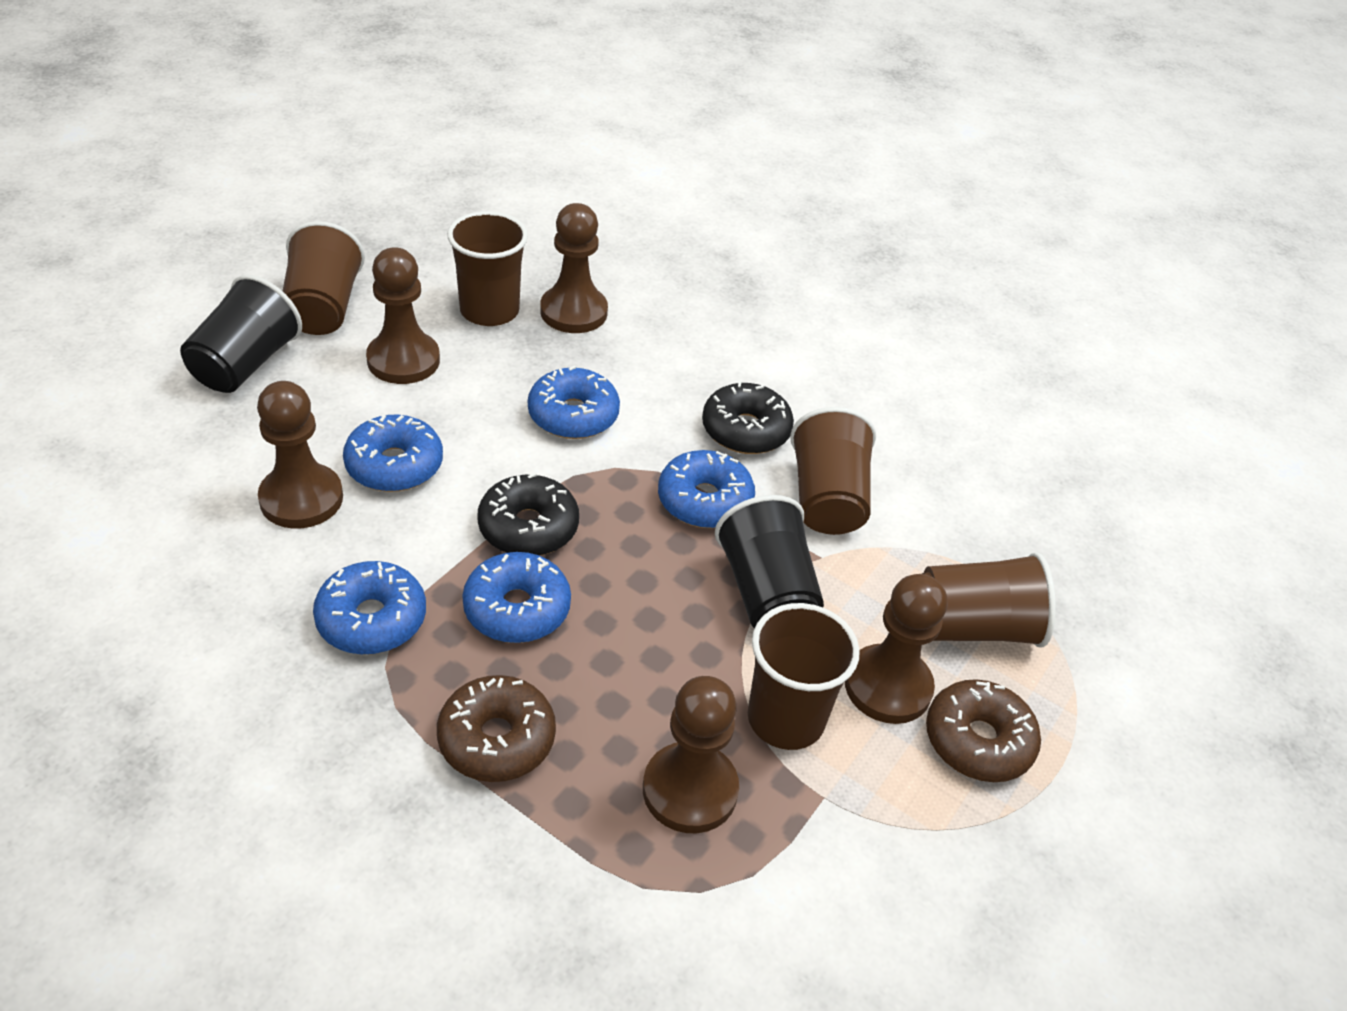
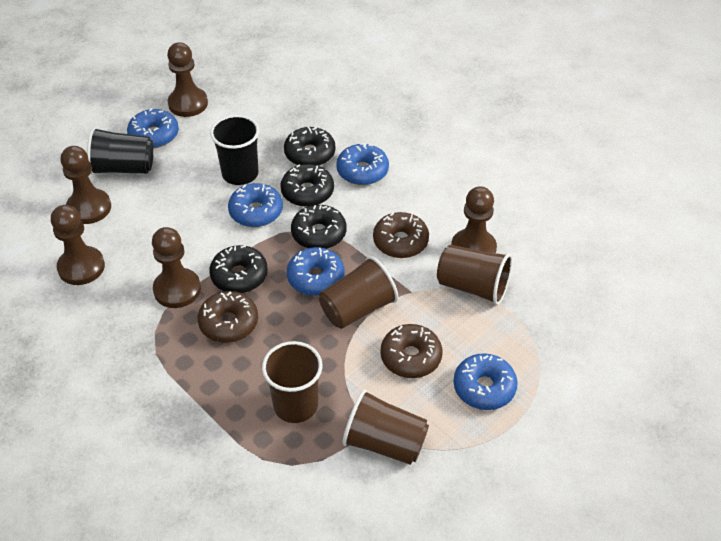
black donut: [477,473,579,556] [702,381,794,454] = 2 -> [209,245,268,293] [280,164,334,207] [284,126,336,166] [291,205,346,249] = 4
brown cup: [283,221,365,335] [447,211,528,326] [748,603,860,750] [790,407,876,535] [922,552,1056,648] = 5 -> [262,341,323,423] [319,256,398,329] [342,389,429,465] [437,245,512,305] = 4
brown donut: [437,675,556,782] [926,679,1041,782] = 2 -> [198,291,258,343] [373,212,429,258] [380,324,442,378] = 3

